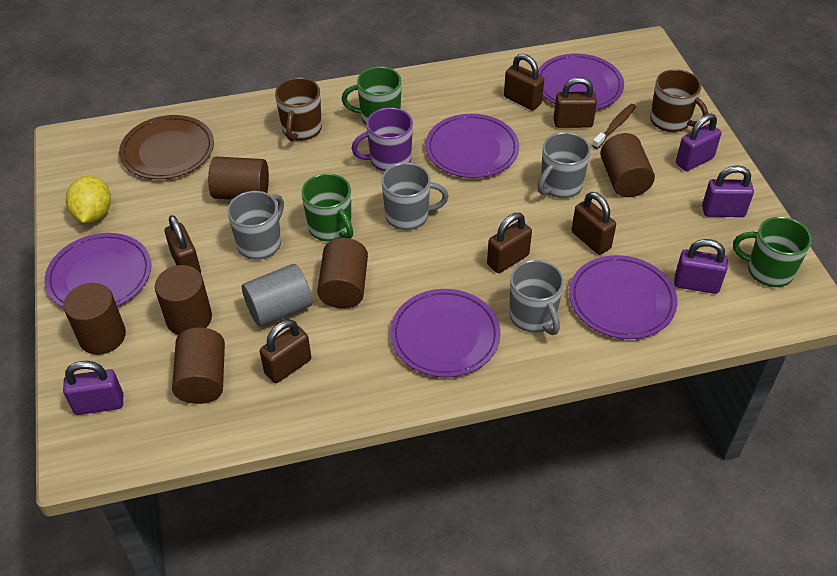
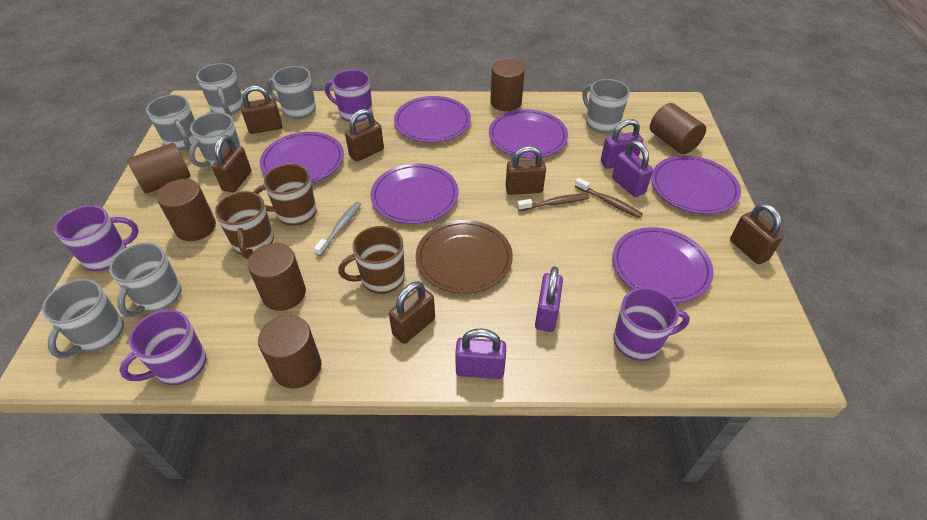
brown mug: [275,78,322,141] [650,69,708,132] = 2 -> [215,191,274,259] [254,164,317,226] [338,226,405,294] = 3
brown toothbrush: [592,104,636,149] = 1 -> [517,194,589,211] [575,178,643,218] = 2
green mug: [301,173,353,242] [342,67,402,124] [733,217,812,287] = 3 -> none = 0
grey cylinder: [242,264,312,327] = 1 -> none = 0
grey mug: [227,191,284,260] [381,163,449,230] [509,260,564,335] [538,132,591,198] = 4 -> [42,279,124,358] [109,243,182,317] [146,95,195,150] [189,112,241,168] [196,63,243,115] [266,66,316,119] [583,79,630,133] = 7
grey toothbrush: none = 0 -> [314,202,361,256] = 1
purple mug: [351,108,413,172] = 1 -> [54,205,139,271] [119,310,207,385] [325,70,373,123] [613,287,690,361] = 4
purple plate: [45,233,151,308] [390,289,500,377] [425,114,519,178] [538,54,624,109] [569,255,677,339] = 5 -> [260,132,344,183] [370,163,459,224] [394,96,471,143] [489,109,568,158] [612,227,714,303] [651,156,741,214] = 6
yellow lemon: [66,175,111,223] = 1 -> none = 0

